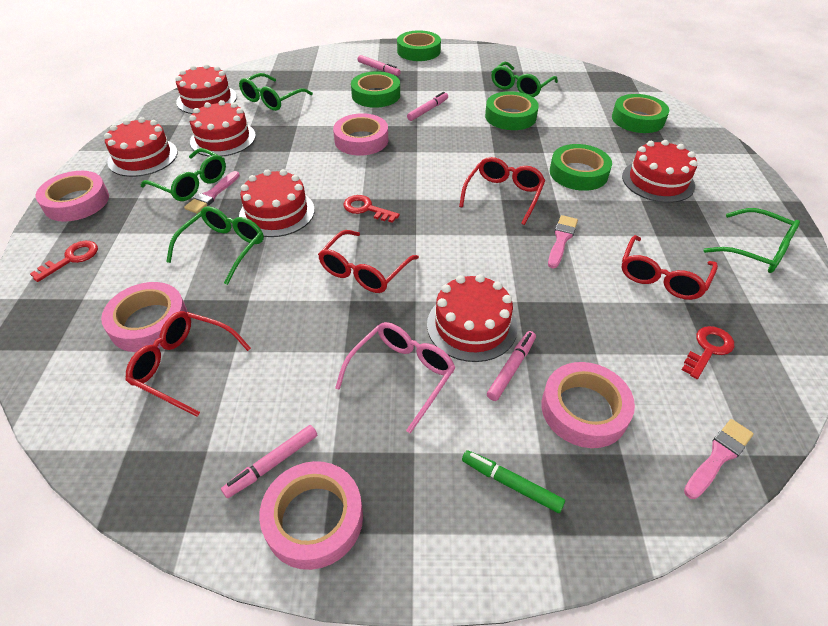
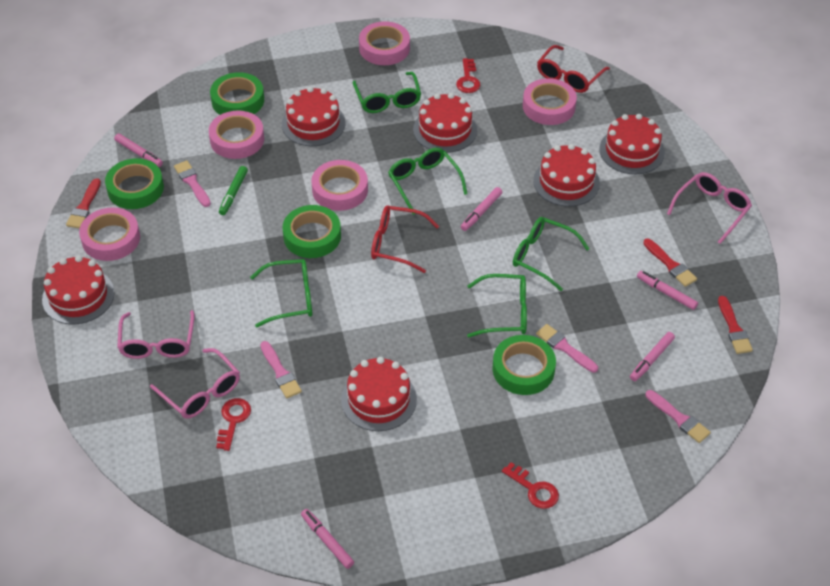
green tape: [351,71,400,108] [397,30,441,61] [485,91,539,130] [550,144,612,191] [612,94,669,133] = 5 -> [105,158,164,209] [210,72,264,115] [282,205,341,258] [493,335,556,395] = 4
pink brush: [184,171,240,214] [548,215,578,269] [684,419,754,499] = 3 -> [174,160,211,207] [260,341,302,398] [536,324,598,373] [646,390,711,443] = 4
pink glasses: [335,322,456,433] = 1 -> [117,310,195,359] [150,348,240,419] [667,172,752,244] = 3
pink marker: [221,425,317,498] [357,55,401,76] [407,92,448,121] [487,331,536,401] = 4 -> [114,133,163,167] [301,509,354,569] [461,187,502,231] [630,332,675,381] [637,271,698,310] = 5
red brush: none = 0 -> [66,178,101,229] [643,238,697,287] [718,296,753,354] = 3
red glasses: [126,311,251,417] [318,230,419,293] [459,157,545,225] [621,235,718,300] = 4 -> [371,205,439,273] [537,45,610,93] = 2

